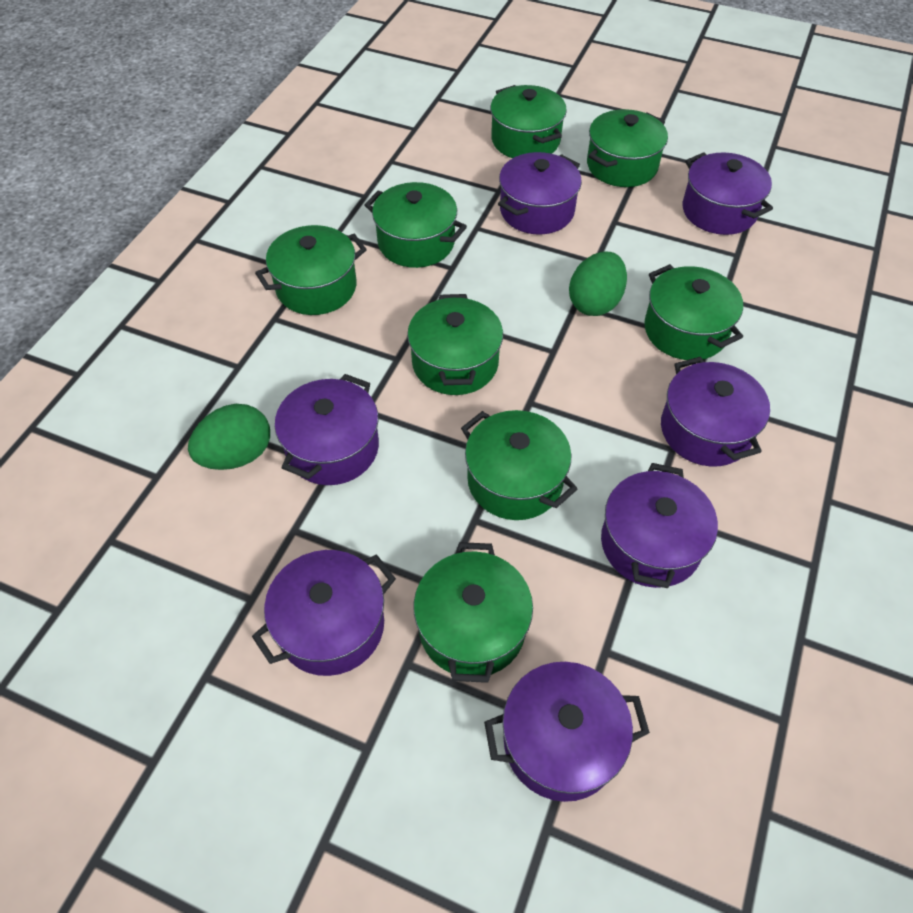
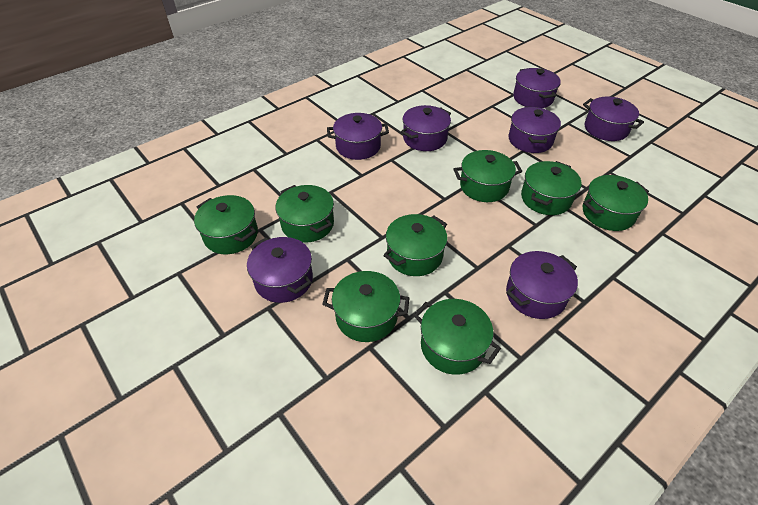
green egg: [188,404,270,470] [569,252,627,316] = 2 -> none = 0

